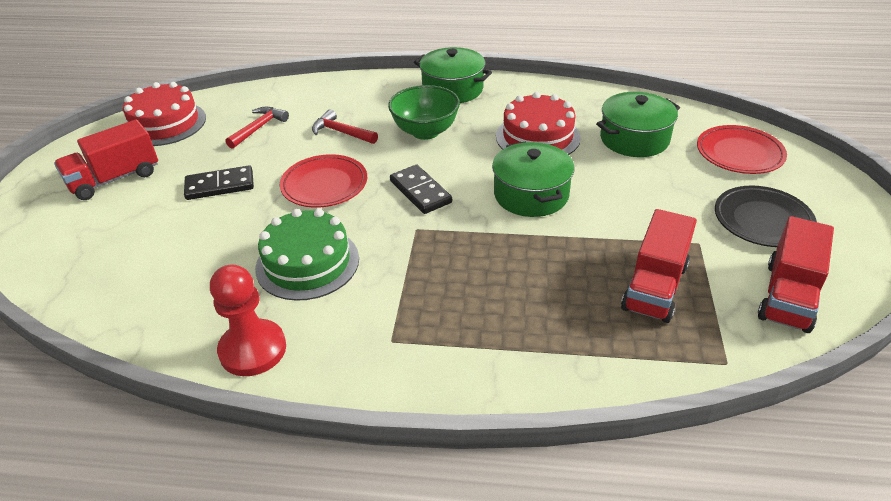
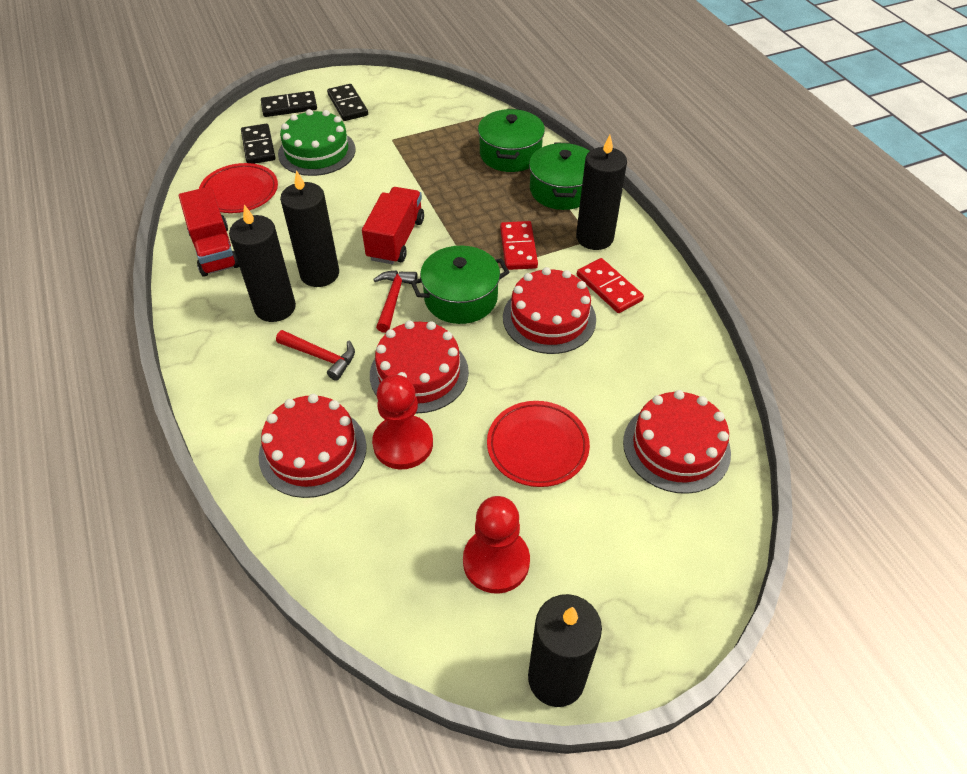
black candle: none = 0 -> [229,205,296,322] [280,170,339,287] [528,594,602,707] [576,135,627,250] = 4
black domino: [184,165,254,200] [390,165,452,214] = 2 -> [241,124,275,164] [261,91,317,117] [327,84,368,121] = 3
black plate: [715,186,817,247] = 1 -> none = 0
green bowl: [388,85,460,140] = 1 -> none = 0
red cake: [123,82,206,146] [496,92,581,155] = 2 -> [259,394,367,498] [370,321,469,413] [503,267,596,354] [623,390,731,494] = 4
red domino: none = 0 -> [500,221,538,270] [577,258,644,313] = 2
red pawn: [210,264,286,376] = 1 -> [372,375,433,469] [463,496,530,594] = 2
red truck: [54,119,158,200] [621,209,697,323] [758,216,834,333] = 3 -> [179,186,239,277] [362,187,424,264] = 2

